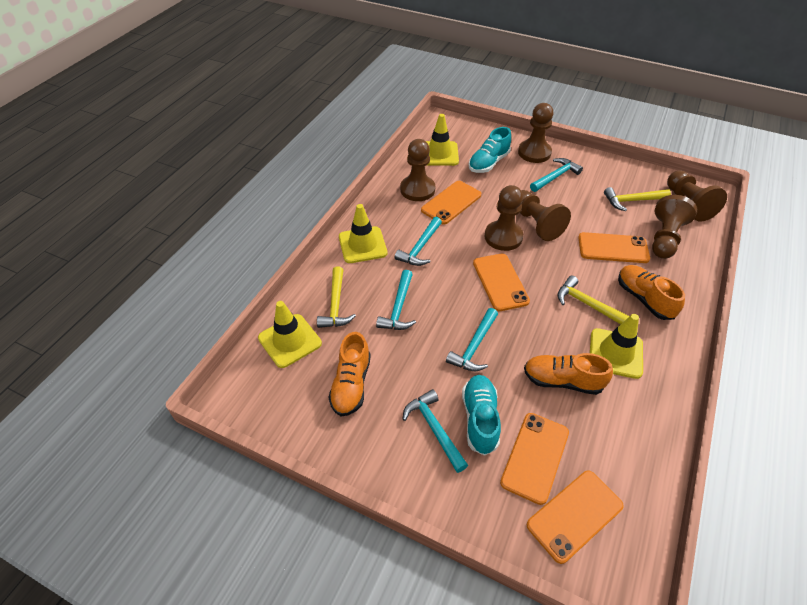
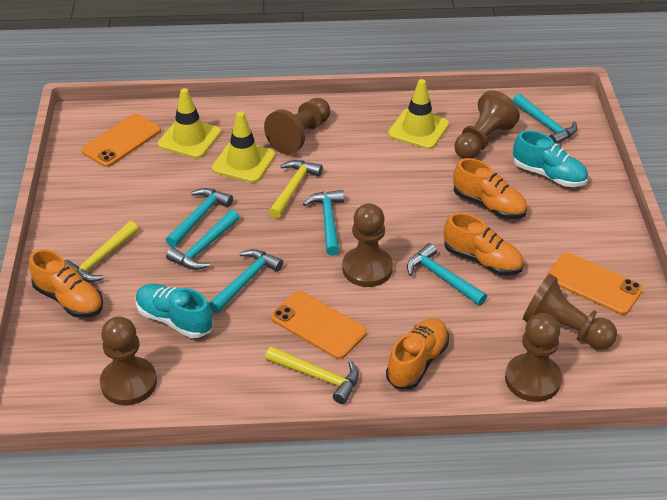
orange phone: [421,181,481,225] [473,253,530,311] [500,413,569,505] [527,471,624,564] [578,232,650,263] = 5 -> [81,114,161,167] [271,291,367,359] [546,253,643,315] = 3
orange shoe: [328,332,371,416] [524,353,613,395] [618,265,685,320] = 3 -> [29,249,103,318] [386,318,449,389] [444,213,524,275] [453,158,527,219] = 4
turquoise hammer: [376,270,416,330] [394,217,442,266] [402,389,468,473] [446,308,498,371] [530,158,583,192] = 5 -> [166,188,233,247] [166,209,240,270] [208,249,283,313] [303,190,344,256] [407,243,487,306] [512,94,578,144] = 6
yellow traffic cone: [258,301,322,368] [339,204,387,263] [426,114,459,166] [590,314,643,379] = 4 -> [158,88,221,159] [212,112,276,183] [388,79,449,149] = 3

